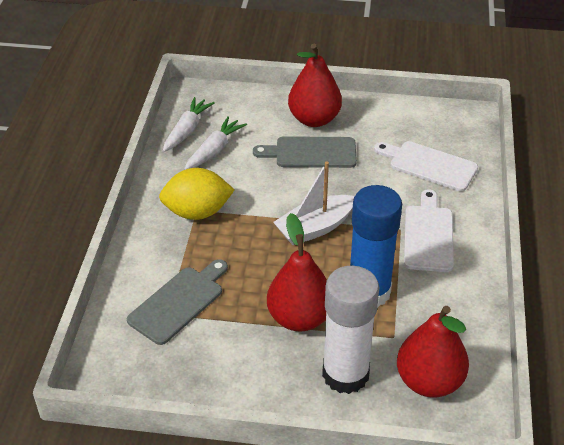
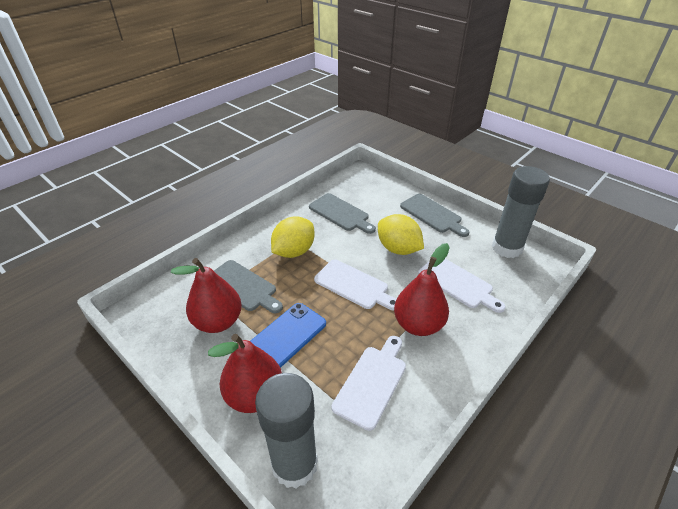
blue glue stick: [350,185,402,308] = 1 -> none = 0
blue phone: none = 0 -> [250,303,326,368] = 1
grey cutting board: [127,259,228,345] [253,136,357,168] = 2 -> [214,260,283,313] [309,193,376,234] [400,194,469,237] = 3
grey glue stick: none = 0 -> [255,373,318,488] [492,166,550,258] = 2
white boat: [273,161,355,245] = 1 -> none = 0
white carrot: [163,97,215,152] [184,116,247,170] = 2 -> none = 0
white cutting board: [374,141,478,191] [404,189,454,272] = 2 -> [314,260,396,310] [332,336,406,431] [418,259,506,313] = 3
white glue stick: [322,266,379,394] = 1 -> none = 0
yellow lemon: [159,168,235,220] = 1 -> [271,216,315,258] [378,214,424,255] = 2

